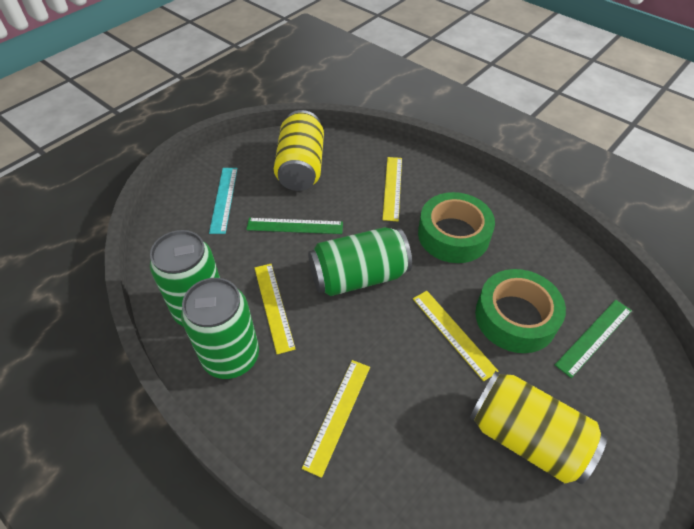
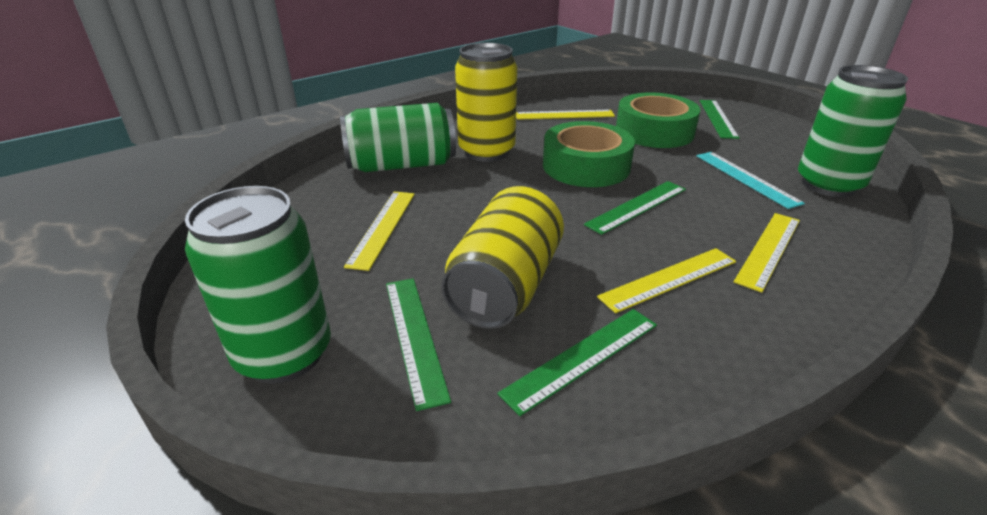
green ruler: [246,218,343,234] [555,300,632,378] = 2 -> [386,279,451,411] [498,309,657,416] [584,181,686,235] [700,100,739,139] = 4

